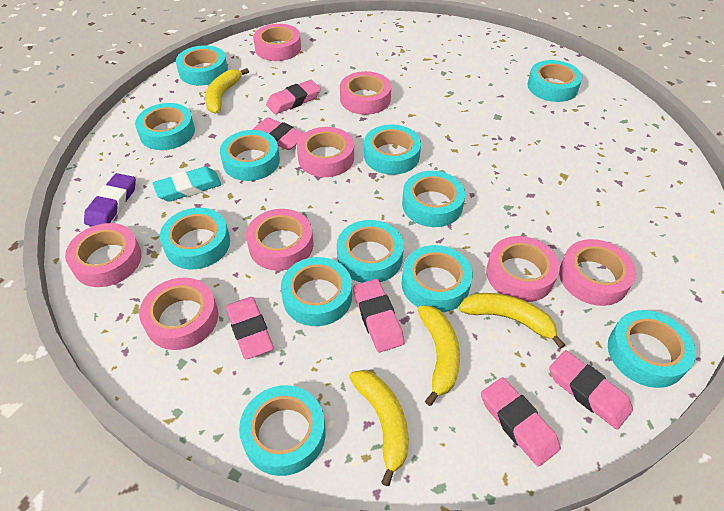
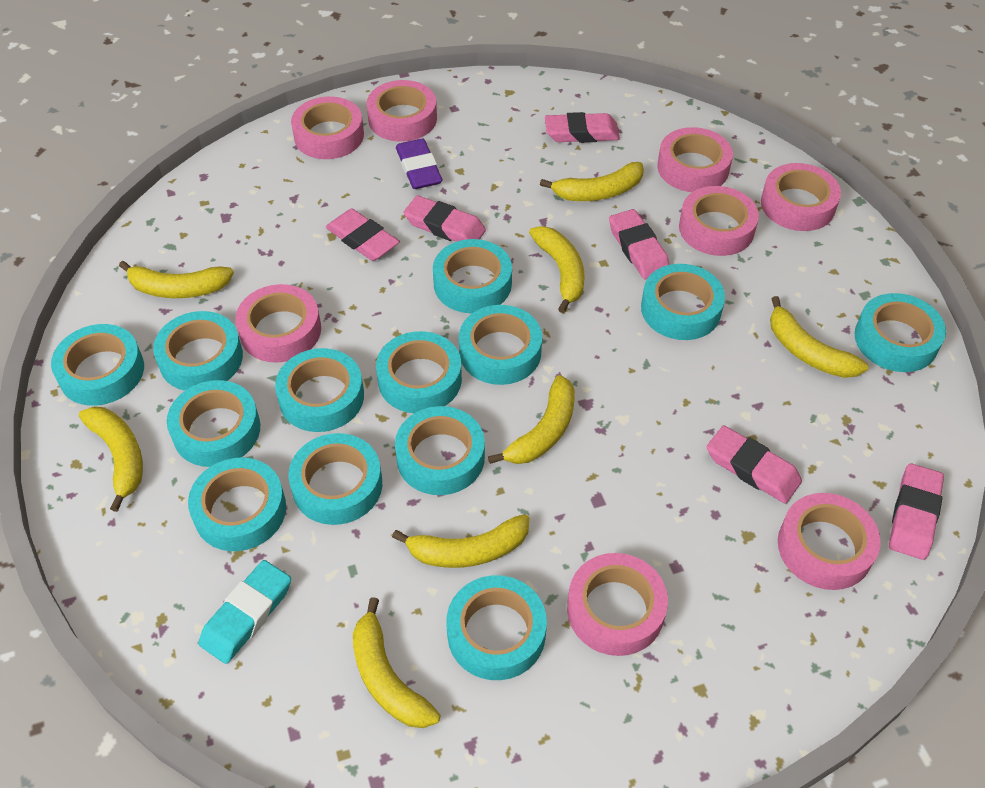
turquoise tape: [135,103,195,150] [160,208,230,269] [176,45,228,85] [220,130,280,181] [239,385,326,476] [281,257,352,326] [337,220,404,283] [364,125,421,175] [402,171,465,227] [402,245,473,312] [528,60,582,102] [608,310,696,388] = 12 -> [51,324,144,406] [153,311,243,391] [167,380,260,467] [188,458,286,551] [275,348,364,432] [288,433,382,525] [376,331,462,413] [395,406,485,495] [433,239,512,313] [446,575,547,680] [459,305,542,385] [641,264,725,340] [855,293,946,372] = 13
yellow banana: [205,68,249,113] [349,370,409,486] [418,305,460,406] [459,293,565,349] = 4 -> [79,406,143,512] [119,261,234,298] [353,597,440,728] [392,514,529,568] [488,375,575,464] [529,226,585,313] [540,162,644,201] [770,296,868,378] = 8

